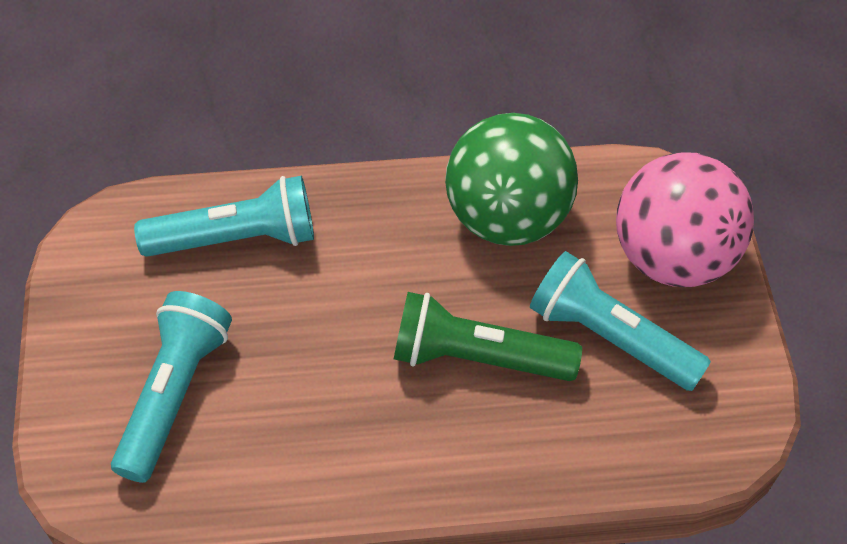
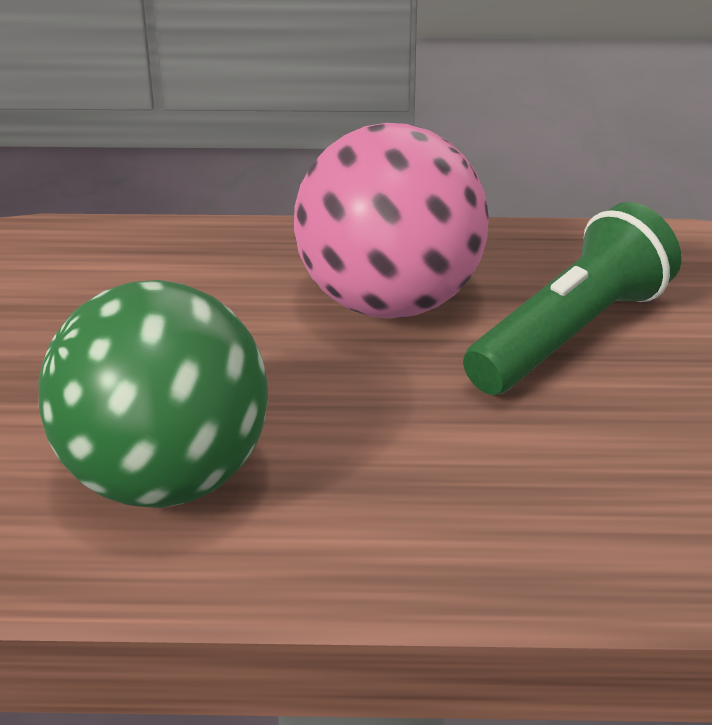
turquoise flashlight: [111,291,232,483] [134,176,314,257] [530,251,711,391] = 3 -> none = 0

